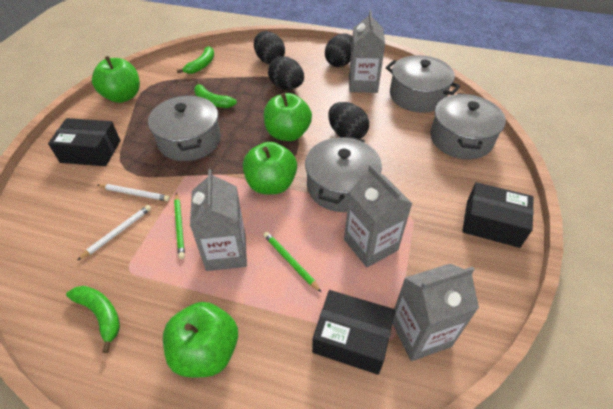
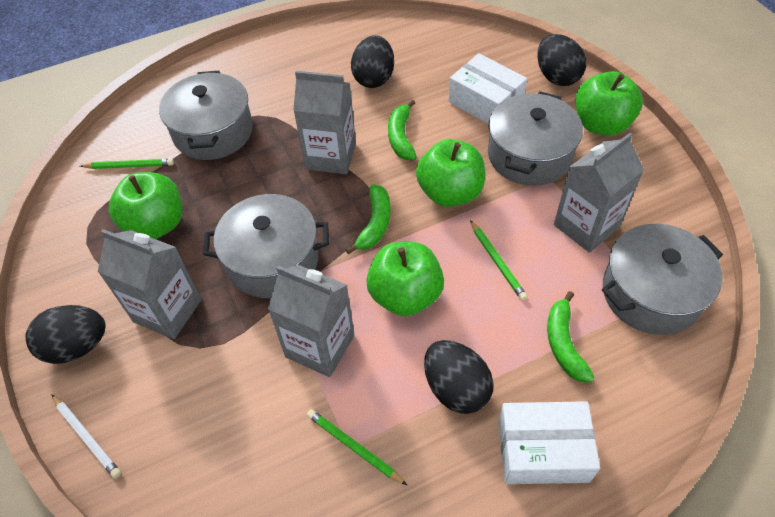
black box: [48,118,121,166] [312,290,395,375] [462,182,534,248] = 3 -> none = 0
green pencil: [174,193,185,259] [263,232,322,293] = 2 -> [80,159,174,169] [307,409,407,485] [470,220,527,301] = 3
white box: none = 0 -> [449,53,527,124] [498,401,600,484] = 2
white pencil: [78,205,151,260] [98,184,170,201] = 2 -> [51,394,121,478] = 1

